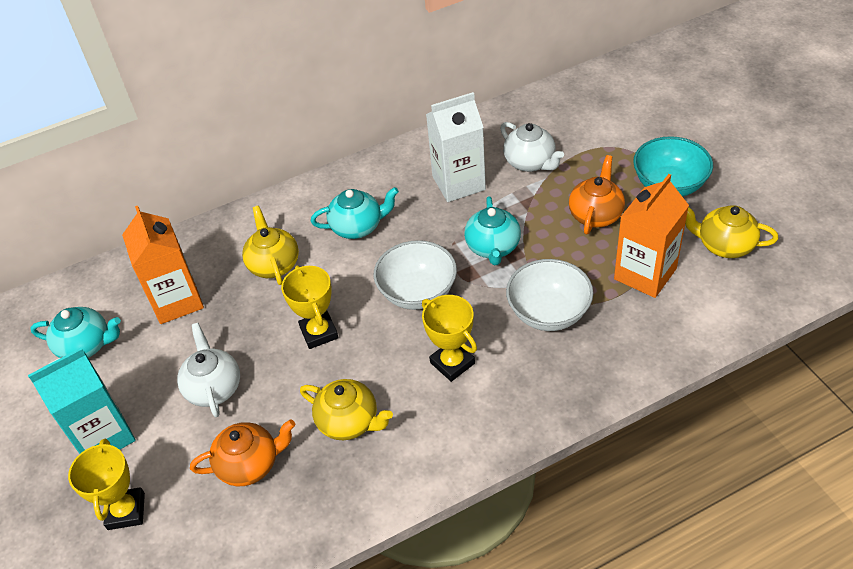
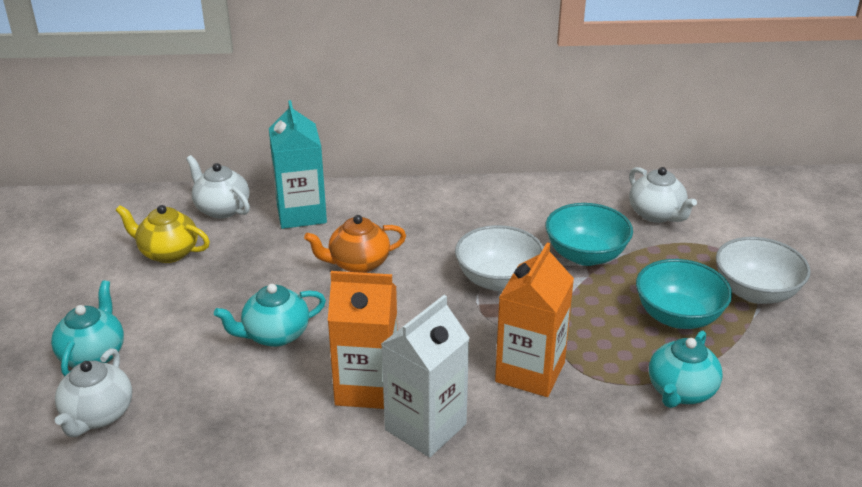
orange teapot: [190,420,295,486] [569,155,625,234] = 2 -> [304,215,406,273] = 1
turquoise bowl: [633,136,713,196] = 1 -> [546,203,633,266] [636,259,732,329] = 2
white teapot: [177,323,240,417] [500,122,564,172] = 2 -> [55,348,132,437] [186,155,250,219] [629,167,697,223] = 3
yellow teapot: [242,206,299,285] [300,379,393,440] [685,205,778,258] = 3 -> [115,205,210,263] = 1
yellow trophy: [68,438,145,530] [281,265,339,349] [422,295,477,382] = 3 -> none = 0

